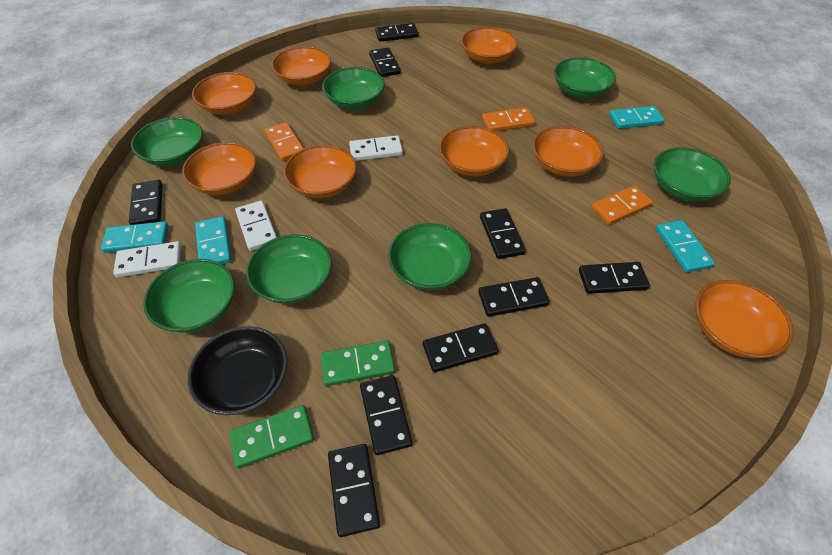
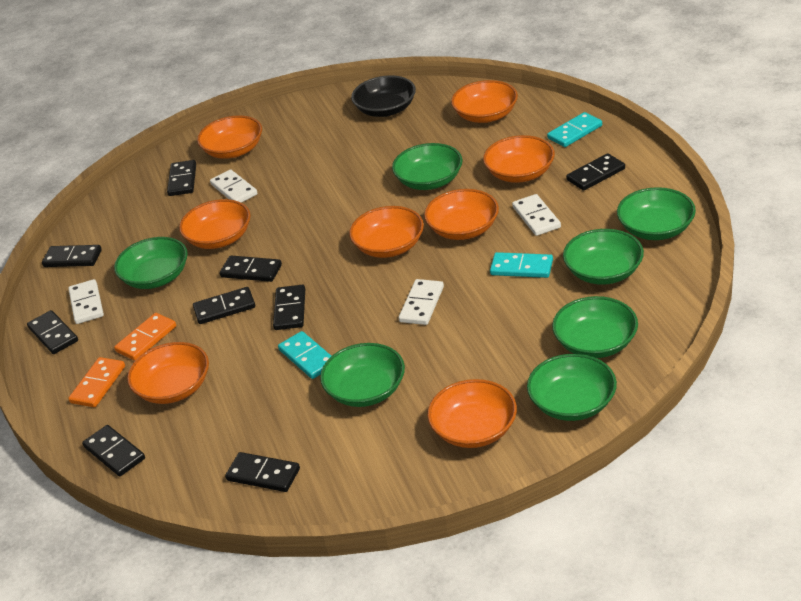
green domino: [229,405,314,468] [321,341,395,386] = 2 -> none = 0
orange domino: [265,122,304,161] [482,107,535,131] [591,185,653,225] = 3 -> [68,357,125,407] [114,313,176,361] = 2
turquoise domino: [101,221,169,253] [195,216,232,264] [609,106,665,129] [656,220,715,273] = 4 -> [278,331,331,379] [490,252,553,278] [547,112,602,147] = 3
white domino: [113,241,181,277] [235,200,277,251] [349,135,403,161] = 3 -> [68,279,104,324] [210,170,258,203] [399,279,444,325] [512,194,561,236] = 4

